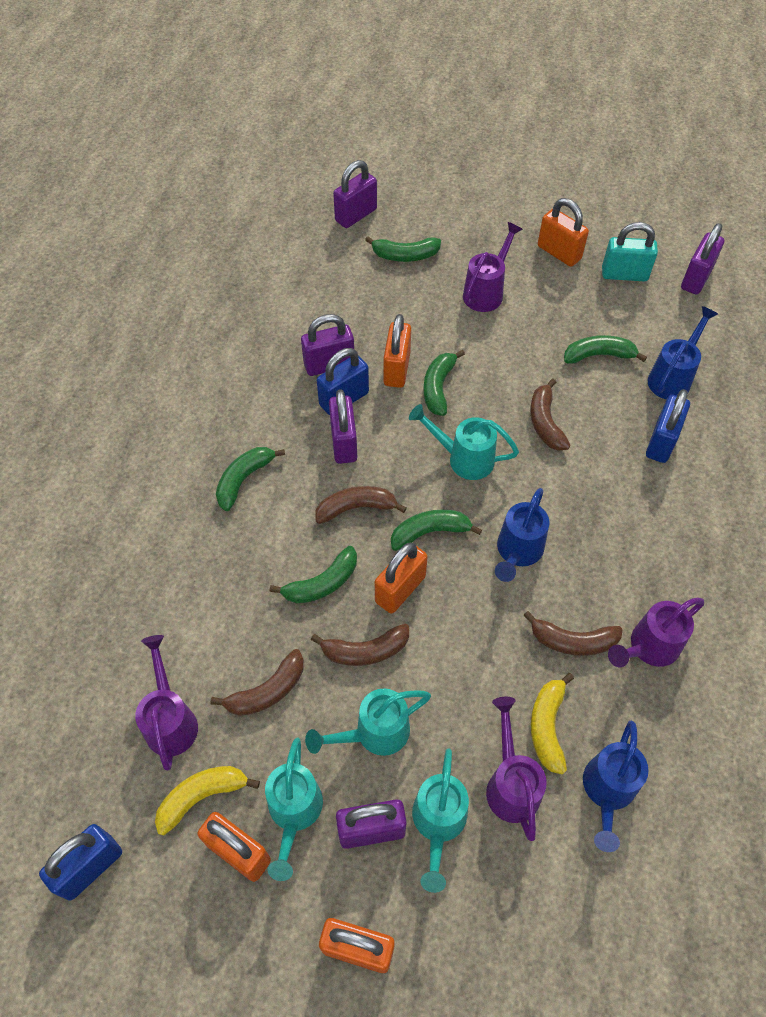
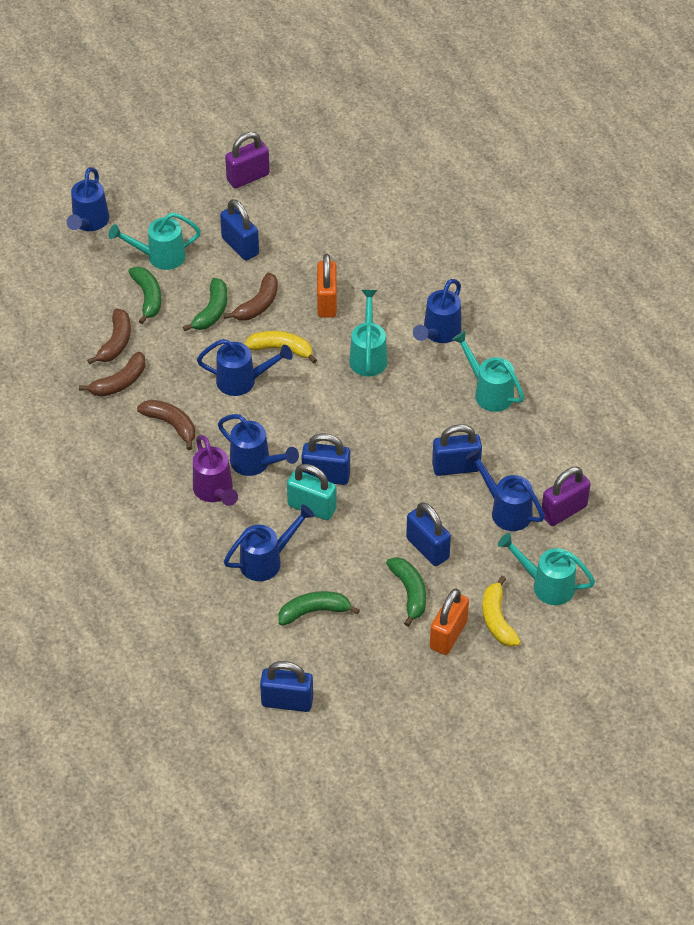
blue padlock: [39,824,122,901] [317,348,369,415] [646,389,690,463] = 3 -> [220,199,259,261] [260,661,313,712] [301,433,350,485] [406,502,451,566] [432,424,482,476] = 5
blue watering can: [495,488,549,582] [583,721,649,852] [647,306,718,399] = 3 -> [67,167,109,231] [197,339,293,396] [218,414,299,476] [224,504,314,581] [413,279,462,343] [466,449,545,531] = 6
brown banana: [210,649,304,716] [311,624,409,666] [316,486,407,524] [523,611,623,656] [530,379,571,451] = 5 -> [79,351,146,397] [87,308,131,365] [137,400,195,450] [224,272,278,321] = 4
green banana: [216,447,285,511] [270,546,357,603] [365,236,441,262] [391,510,482,551] [424,350,465,416] [564,335,647,364] = 6 -> [128,267,161,324] [183,278,227,331] [278,591,360,626] [386,557,426,627] = 4
orange padlock: [197,812,271,882] [319,918,395,973] [375,543,428,614] [383,314,411,388] [538,198,589,267] = 5 -> [317,254,337,317] [430,589,469,655] = 2
purple padlock: [301,314,354,376] [329,389,357,464] [333,160,377,228] [336,799,407,849] [681,223,725,295] = 5 -> [225,132,270,189] [542,467,591,526] = 2
purple watering can: [135,635,198,770] [463,222,523,312] [486,697,547,841] [608,598,704,667] = 4 -> [193,435,238,506] = 1

